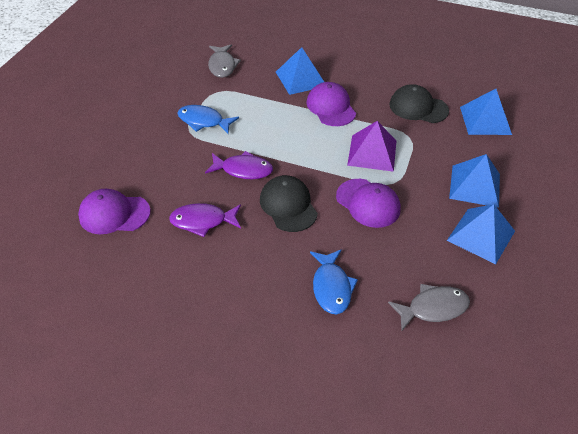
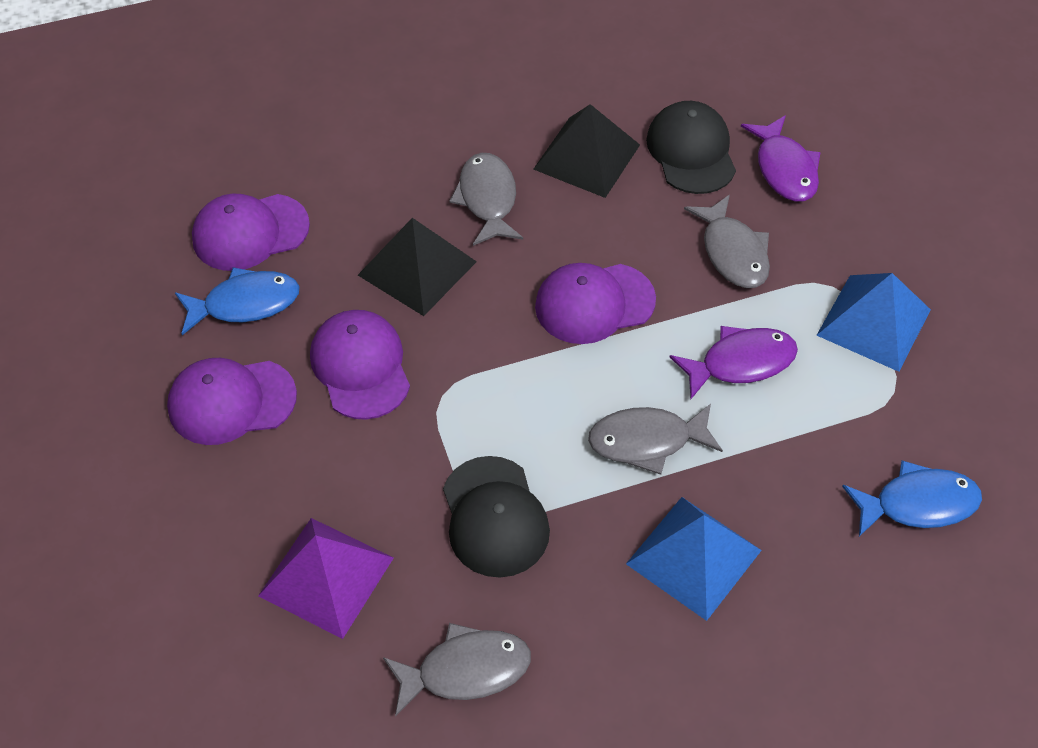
black pyramid: none = 0 -> [358,218,477,316] [533,104,640,198] = 2
blue pyramid: [276,47,324,95] [447,204,515,265] [449,154,500,208] [460,89,512,135] = 4 -> [626,497,762,621] [816,273,931,372] = 2
grey fish: [208,44,241,78] [388,284,470,331] = 2 -> [383,623,531,716] [449,153,523,246] [588,404,723,475] [684,195,770,288] = 4
purple cap: [78,189,150,234] [307,82,356,126] [336,179,401,228] = 3 -> [167,358,297,445] [192,194,310,271] [310,310,410,420] [535,263,656,344] = 4

